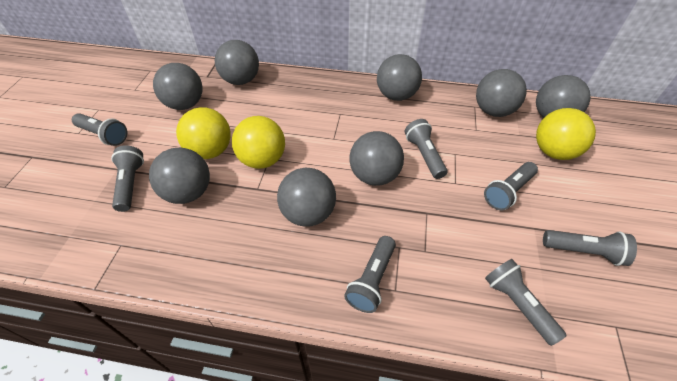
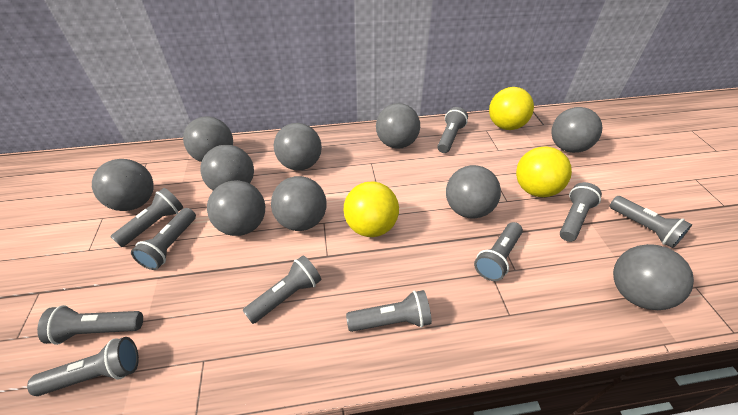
grey ball: [149,148,210,204] [153,63,202,110] [215,40,259,85] [277,168,336,227] [350,131,404,186] [377,54,422,101] [476,69,527,117] [536,75,591,118] = 8 -> [92,159,154,211] [183,117,233,162] [200,145,254,191] [207,180,265,236] [271,176,327,231] [274,123,322,171] [376,103,420,149] [446,165,501,219] [551,107,602,153] [613,244,694,310] = 10
grey flashlight: [72,113,127,146] [111,145,144,212] [344,236,396,313] [405,119,447,179] [484,162,538,210] [485,259,567,346] [543,230,637,266] = 7 -> [27,337,139,396] [37,305,143,345] [111,188,183,247] [131,208,196,270] [243,256,321,324] [346,290,432,332] [437,107,468,153] [474,222,523,281] [560,182,602,242] [609,196,692,248] = 10

